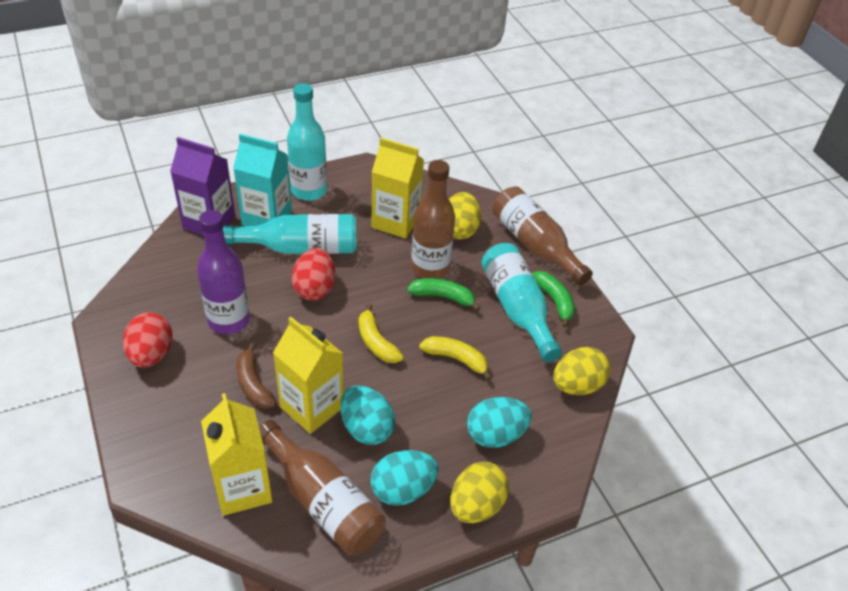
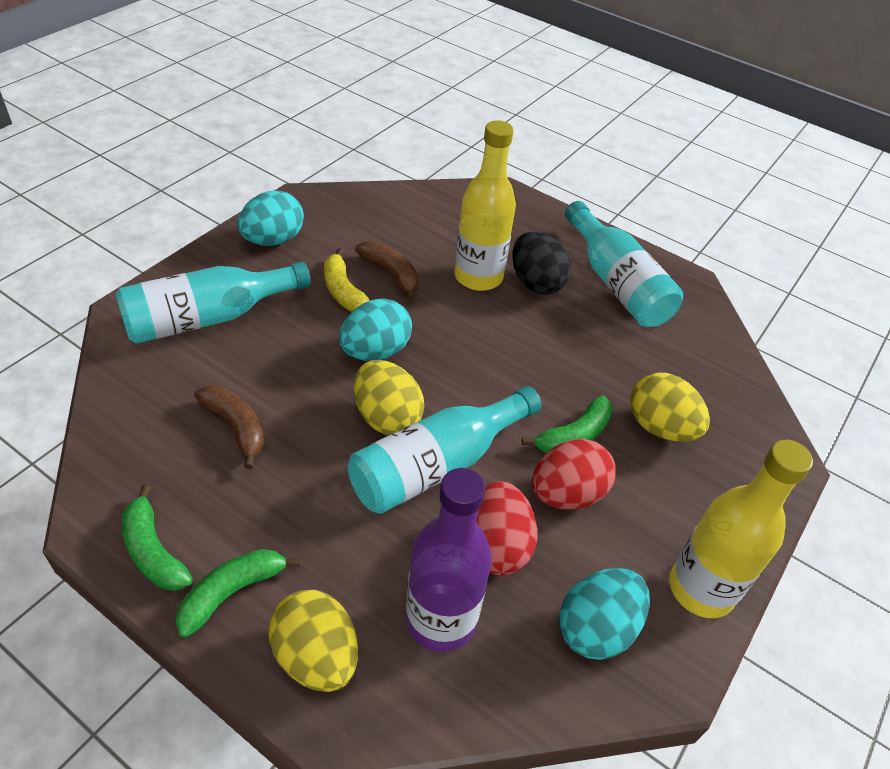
black egg: none = 0 -> [512,232,571,294] = 1
brown banana: [236,342,277,409] = 1 -> [194,386,264,469] [355,241,419,301] = 2
brown bottle: [259,420,386,555] [411,160,455,279] [493,186,593,285] = 3 -> none = 0
green banana: [407,278,481,311] [532,271,575,328] = 2 -> [122,485,193,591] [175,549,301,638] [522,396,613,453] = 3
purple carton: [170,137,235,236] = 1 -> none = 0
turquoise carton: [233,134,292,226] = 1 -> none = 0
yellow banana: [359,304,404,363] [419,336,492,380] = 2 -> [324,248,370,312] = 1
yellow bottle: none = 0 -> [454,120,516,291] [669,440,813,618] = 2
yellow carton: [201,393,273,516] [273,317,344,434] [372,138,424,239] = 3 -> none = 0

